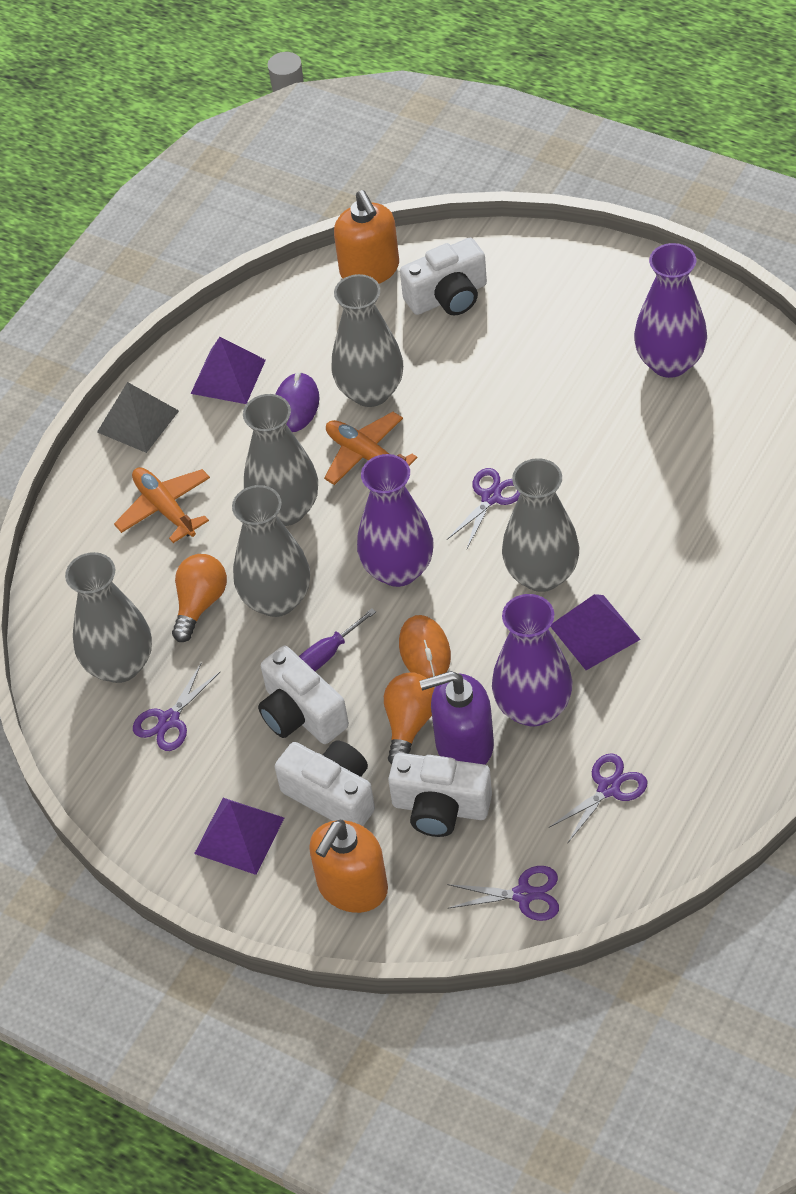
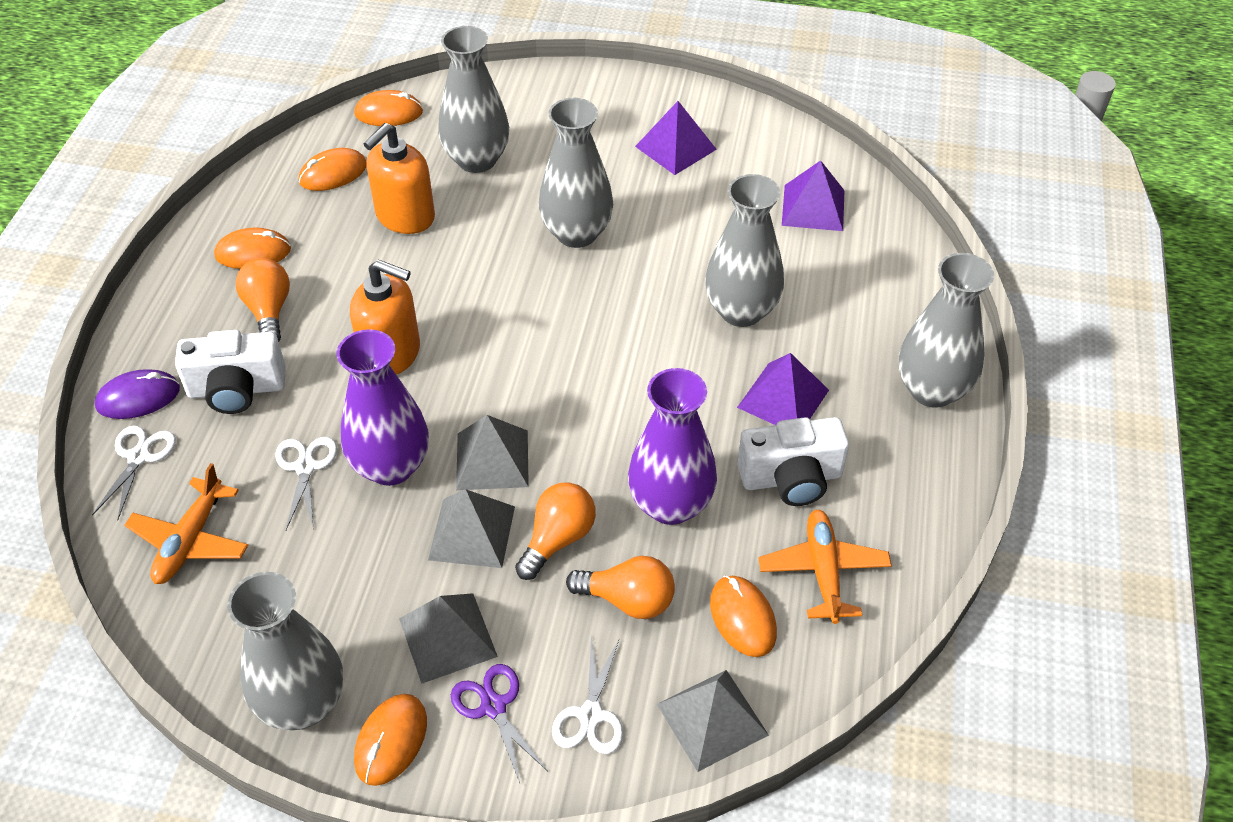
grey pyramid: [97,382,179,453] = 1 -> [399,593,498,684] [428,489,515,568] [456,415,529,490] [657,670,769,772] = 4
orange light bulb: [172,554,227,642] [384,672,435,765] = 2 -> [235,258,290,342] [515,482,596,580] [566,556,675,619] = 3
orange mouse: [399,615,451,678] = 1 -> [214,228,291,269] [299,148,367,191] [354,90,423,126] [354,694,427,786] [710,575,777,657] = 5
purple scissors: [133,664,220,751] [447,468,520,548] [447,866,559,921] [549,753,648,844] = 4 -> [451,664,547,783] = 1
purple screwdriver: [299,608,376,671] = 1 -> none = 0
purple soap dispenser: [419,671,494,765] = 1 -> none = 0
purple vase: [357,454,434,587] [492,594,573,727] [634,243,707,378] = 3 -> [337,329,429,486] [628,368,717,525] = 2
white camera: [258,646,349,744] [275,740,375,826] [388,753,492,837] [400,238,487,316] = 4 -> [175,330,286,414] [737,417,849,506] = 2
white scissors: none = 0 -> [92,425,176,520] [275,437,337,530] [552,636,623,754] = 3

